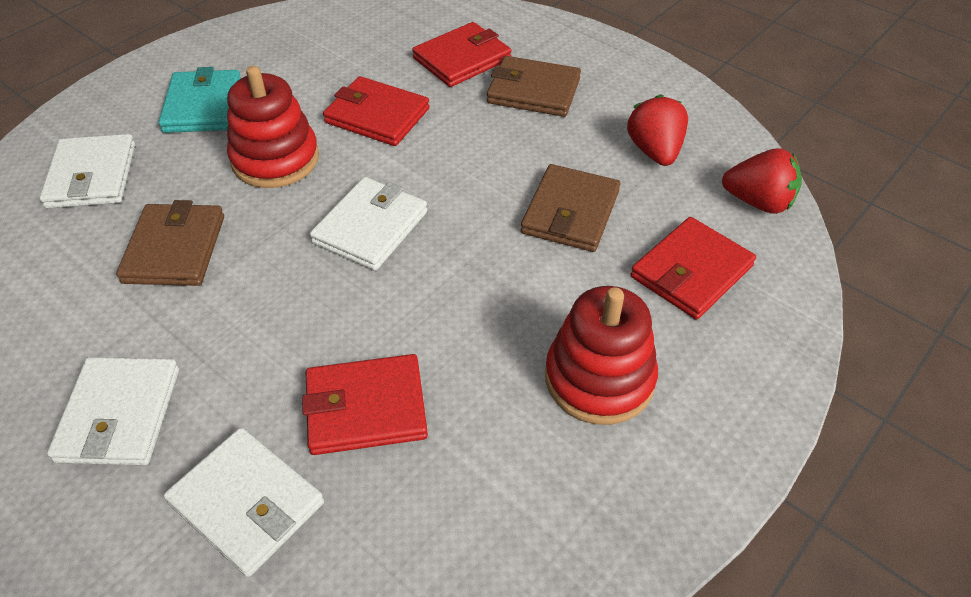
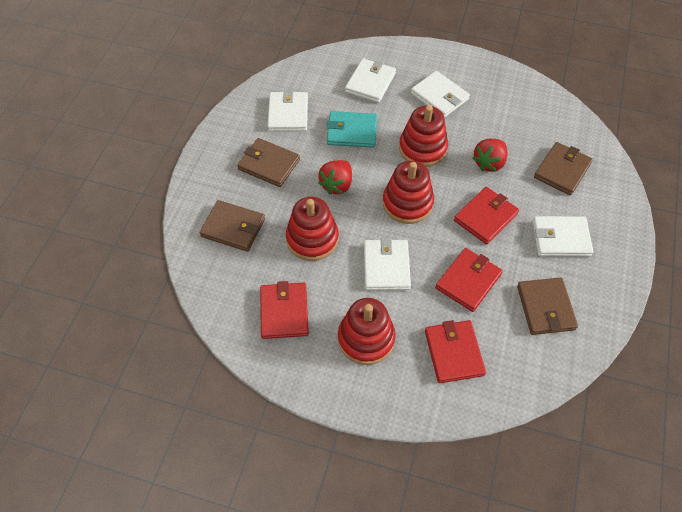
brown wallet: [116,200,224,286] [487,56,581,117] [521,164,620,252] = 3 -> [200,200,265,252] [237,138,300,187] [517,277,578,335] [534,142,593,195] = 4
red stacking toy: [227,66,319,188] [545,286,658,425] = 2 -> [286,197,339,261] [338,298,396,365] [383,161,434,224] [399,105,448,167] = 4
white wallet: [39,134,135,208] [47,357,179,465] [164,428,324,577] [310,177,427,271] = 4 -> [267,90,308,132] [345,58,396,103] [364,237,411,290] [411,71,470,118] [532,216,593,257] = 5

